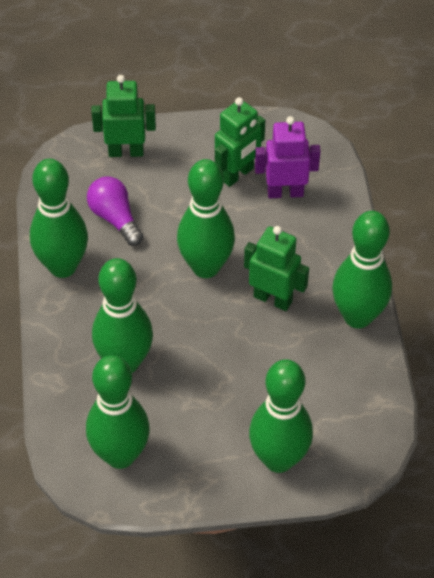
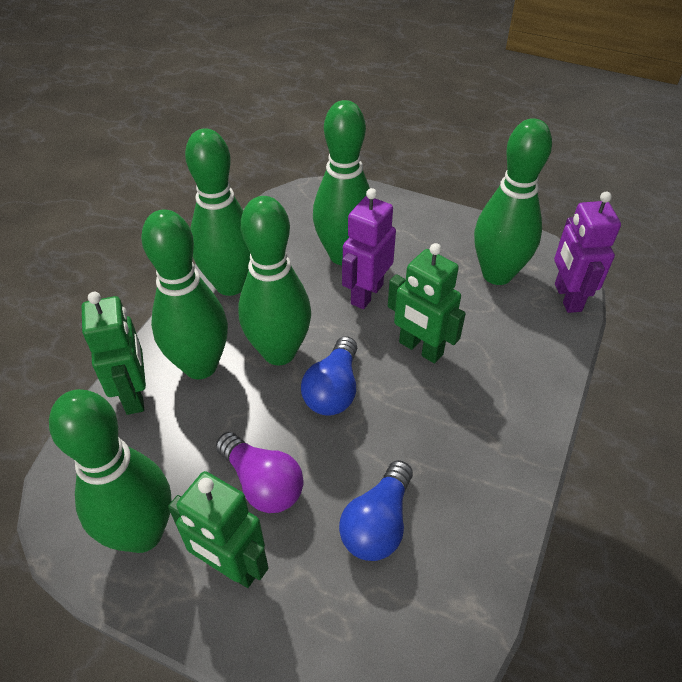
blue light bulb: none = 0 -> [301,336,357,416] [339,460,413,561] = 2
purple robot: [255,116,321,198] = 1 -> [342,188,396,309] [554,192,621,313] = 2

